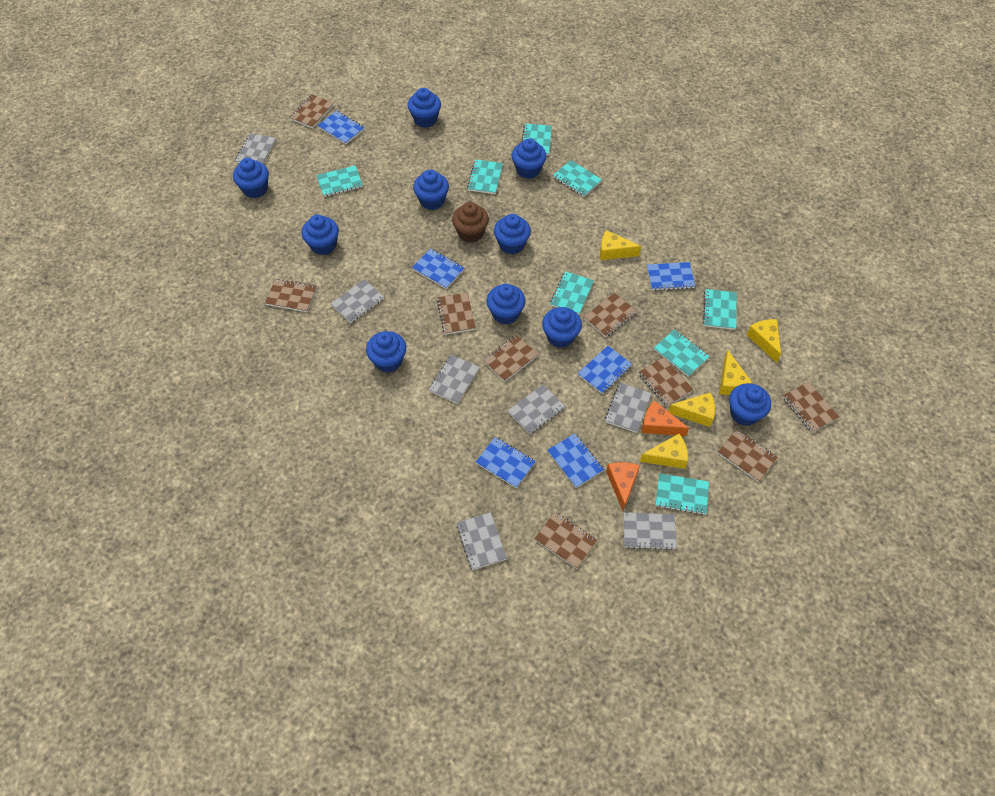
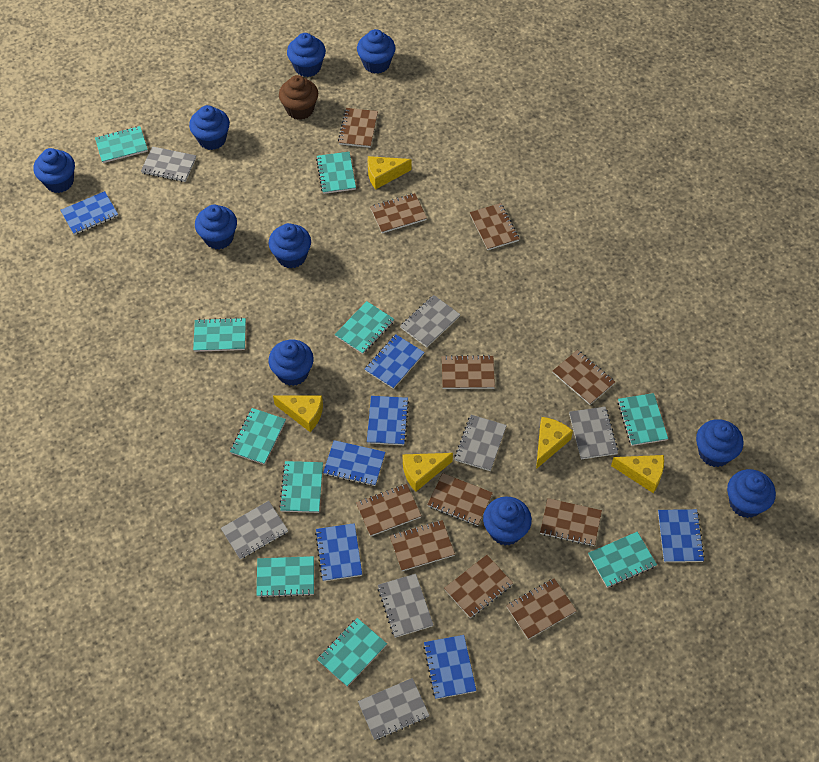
blue notebook: [317,111,364,144] [412,248,464,289] [476,437,536,488] [547,433,604,488] [578,346,632,394] [647,262,695,291] = 6 -> [60,191,118,235] [315,523,362,581] [323,440,385,486] [365,334,425,389] [367,396,409,445] [423,635,476,699] [658,509,705,562] = 7
brown notebook: [265,279,317,312] [290,94,334,128] [436,293,476,335] [483,335,538,382] [534,512,597,569] [584,293,637,337] [638,357,694,407] [718,429,778,482] [783,382,839,433] = 9 -> [338,108,378,148] [356,484,421,537] [370,193,427,233] [390,520,455,571] [427,473,493,526] [442,355,495,389] [444,555,513,618] [470,203,519,250] [506,578,577,640] [540,498,602,546] [553,350,615,405] = 11
orange cheese: [606,462,640,511] [641,401,689,436] = 2 -> none = 0
turquoise notebook: [316,165,363,197] [467,159,503,194] [522,123,552,155] [550,271,594,315] [553,160,602,197] [654,329,710,377] [656,473,709,515] [703,289,737,330] = 8 -> [95,126,148,163] [193,317,246,352] [230,408,286,465] [256,556,314,598] [279,461,323,513] [316,152,356,194] [317,618,387,687] [335,301,394,354] [588,532,657,588] [617,393,668,446] = 10

